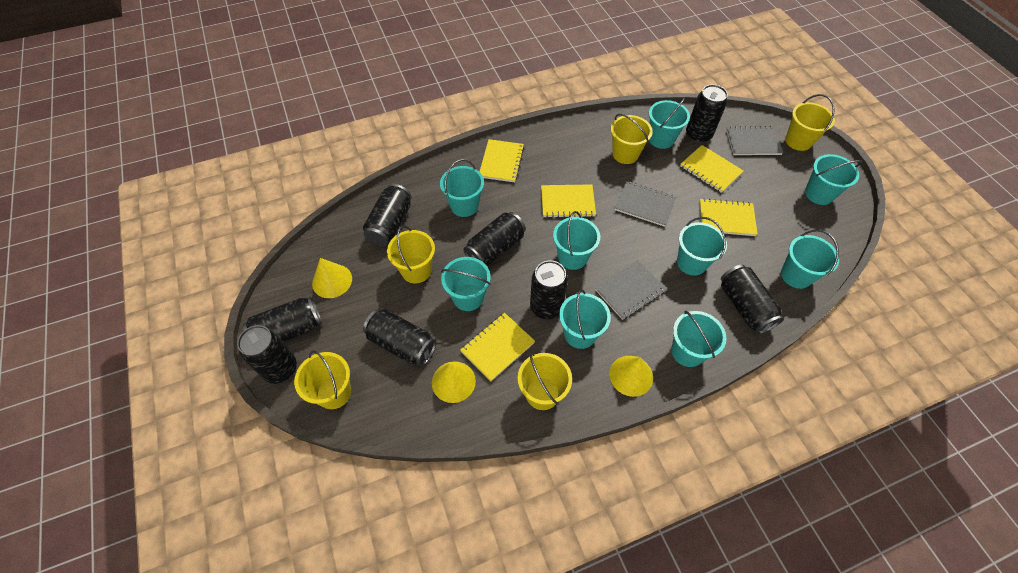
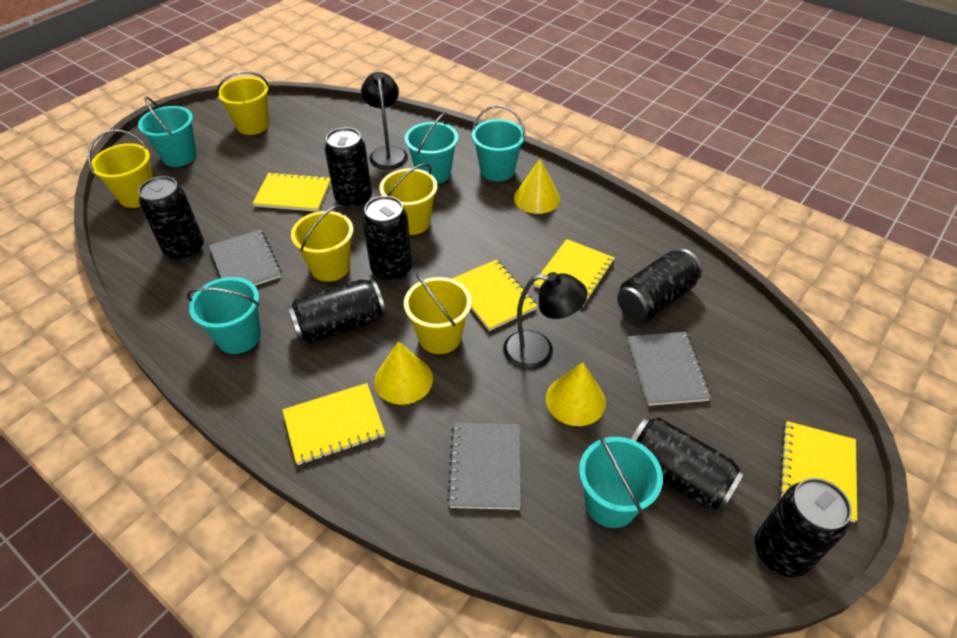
black can: [237,325,297,384] [243,297,322,342] [363,184,411,246] [363,309,436,366] [463,212,526,266] [530,260,568,319] [686,84,728,143] [721,265,784,334] = 8 -> [138,176,204,261] [287,279,386,344] [325,127,372,209] [362,196,412,282] [617,249,702,321] [631,417,745,513] [755,478,852,577] = 7
black lamp: none = 0 -> [361,72,408,170] [503,272,588,370] = 2
turquoise bucket: [440,159,484,217] [441,257,491,311] [553,211,600,270] [559,289,611,349] [649,97,690,149] [671,311,727,367] [677,217,727,276] [781,230,839,289] [805,154,862,205] = 9 -> [138,96,197,167] [187,277,261,354] [405,113,458,184] [472,105,525,181] [579,434,663,528] = 5

